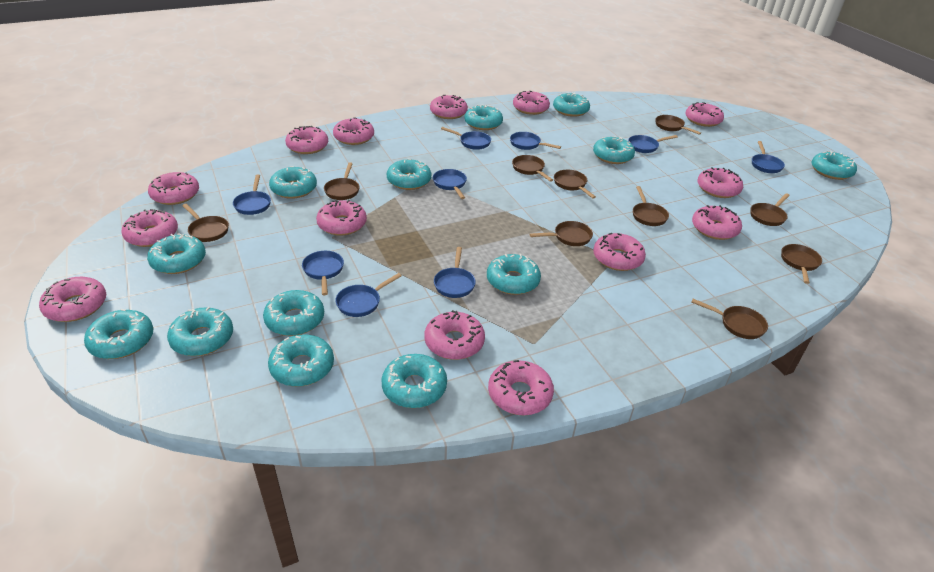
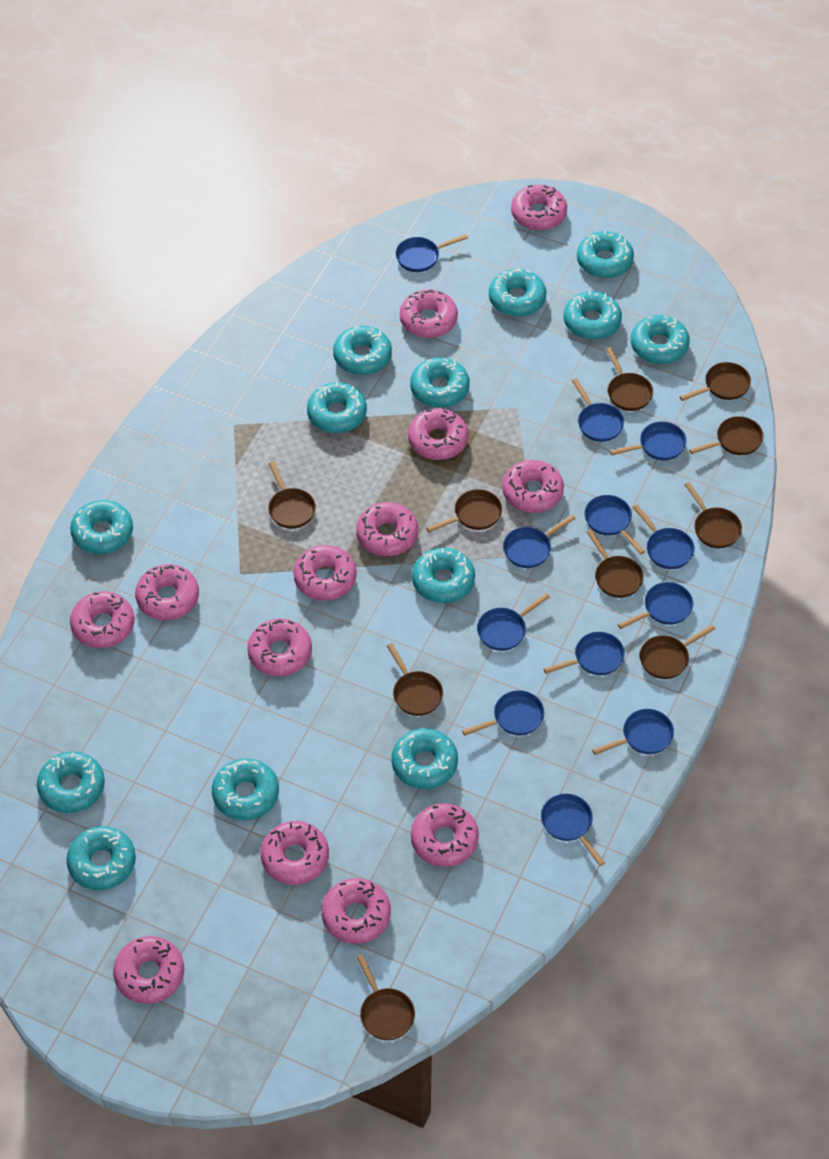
blue pan: [233,175,271,215] [302,251,344,295] [335,273,402,317] [433,169,467,199] [434,247,476,298] [441,127,491,150] [510,132,561,150] [628,135,678,153] [752,141,785,173] = 9 -> [396,234,468,272] [462,690,544,736] [477,593,550,651] [503,514,576,568] [541,794,605,866] [544,632,625,675] [572,378,624,442] [585,495,645,554] [592,709,674,755] [610,421,687,461] [618,582,693,629] [633,505,695,569] = 12
pink donut: [39,277,106,322] [121,209,178,247] [148,172,199,205] [285,126,328,154] [316,200,367,236] [333,117,374,145] [424,310,485,360] [430,95,468,119] [488,360,554,415] [513,91,550,115] [593,233,646,271] [685,102,724,127] [692,205,742,240] [697,167,743,198] = 14 -> [70,591,134,648] [113,936,184,1004] [135,564,199,620] [247,619,312,676] [261,821,329,885] [293,545,357,601] [321,878,391,944] [356,502,418,556] [400,289,458,338] [408,408,468,460] [411,803,479,867] [502,460,564,513] [511,185,567,230] = 13

